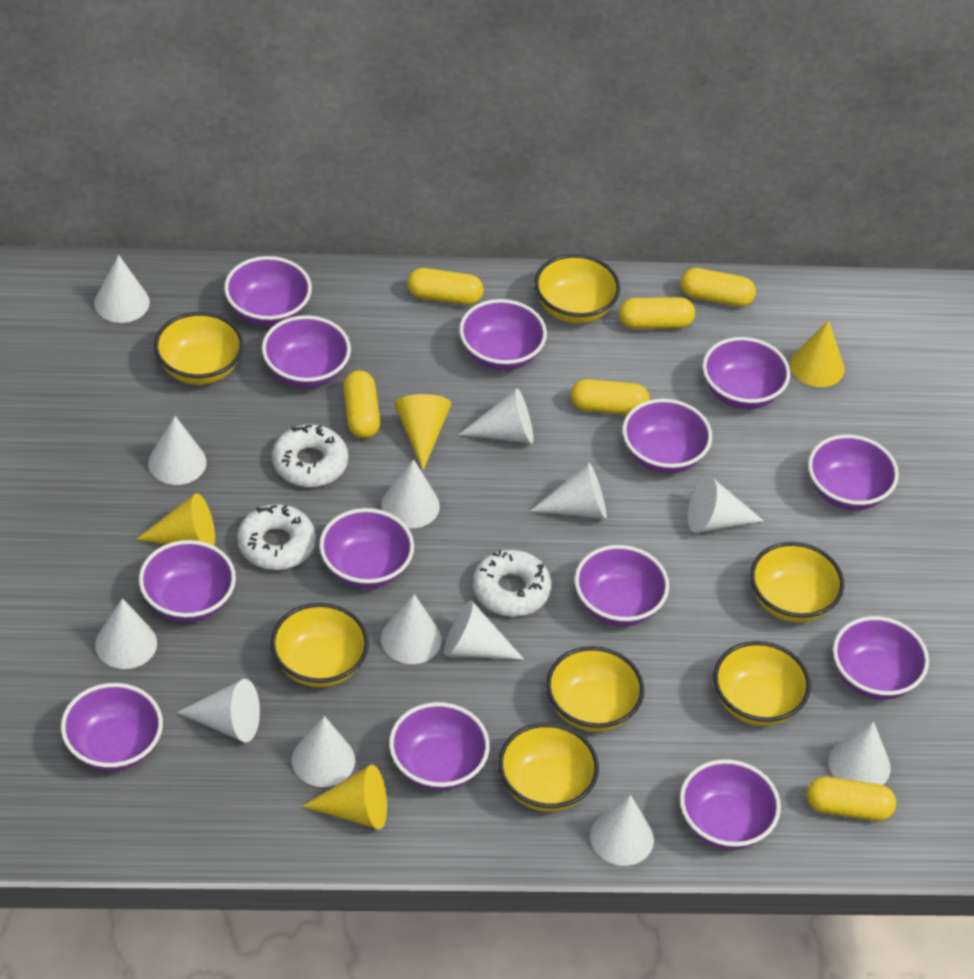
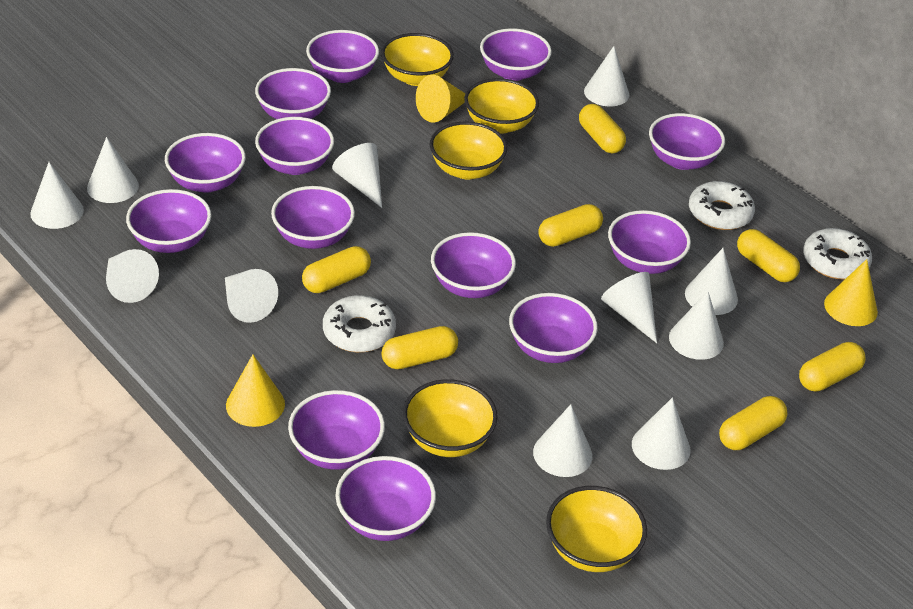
white cone: [94,255,150,323] [95,598,157,669] [148,416,206,485] [177,679,260,742] [292,716,355,787] [381,459,440,528] [381,594,442,664] [444,600,524,660] [458,389,534,444] [530,463,607,519] [590,795,654,866] [688,476,764,533] [829,721,891,785] = 13 -> [30,162,84,229] [87,137,139,203] [106,249,159,303] [225,269,278,323] [332,143,382,208] [533,404,593,477] [584,46,629,106] [601,272,657,343] [632,398,691,470] [669,291,724,360] [685,248,738,315] = 11
yellow bowl: [154,312,244,385] [271,603,369,687] [498,723,599,812] [535,254,620,324] [546,646,644,732] [714,641,811,726] [750,542,844,623] = 7 -> [381,33,454,86] [403,379,498,457] [430,121,507,180] [464,78,539,134] [546,486,647,572] = 5
yellow capsule: [343,370,380,438] [407,268,483,305] [571,379,650,415] [619,297,695,329] [680,268,756,307] [807,777,896,821] = 6 -> [302,246,371,293] [382,326,458,369] [538,204,603,247] [579,104,626,153] [719,396,787,450] [737,229,800,282] [799,342,866,391] = 7
yellow cone: [136,493,215,546] [302,765,387,829] [394,394,451,470] [790,320,845,387] = 4 -> [226,354,285,427] [416,75,465,123] [824,259,878,326] = 3

